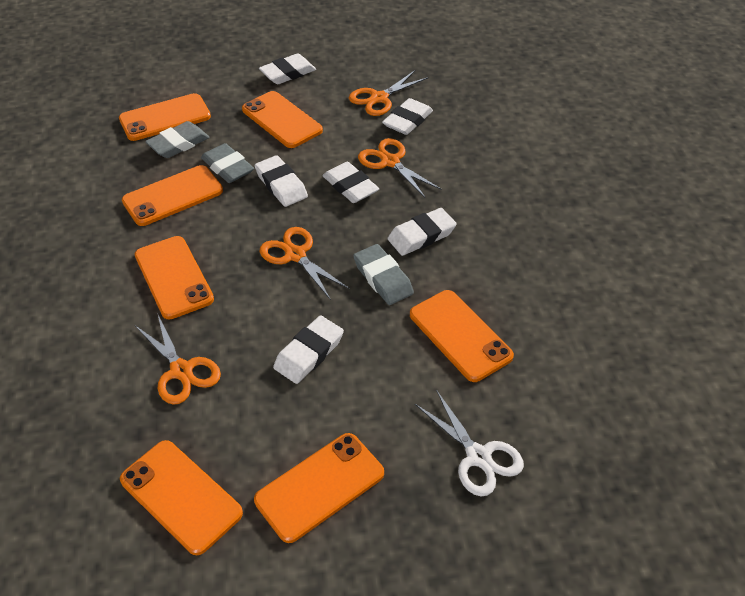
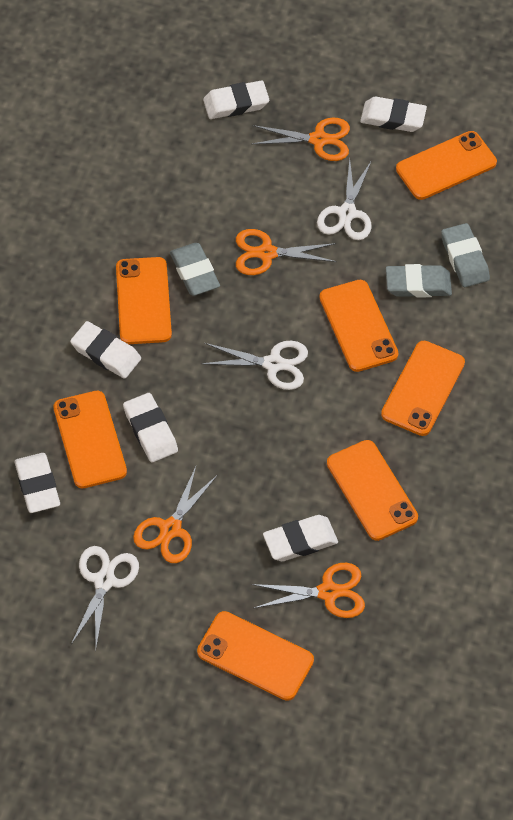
white scissors: [415,390,524,496] = 1 -> [71,546,139,647] [201,341,308,390] [317,159,372,240] = 3

